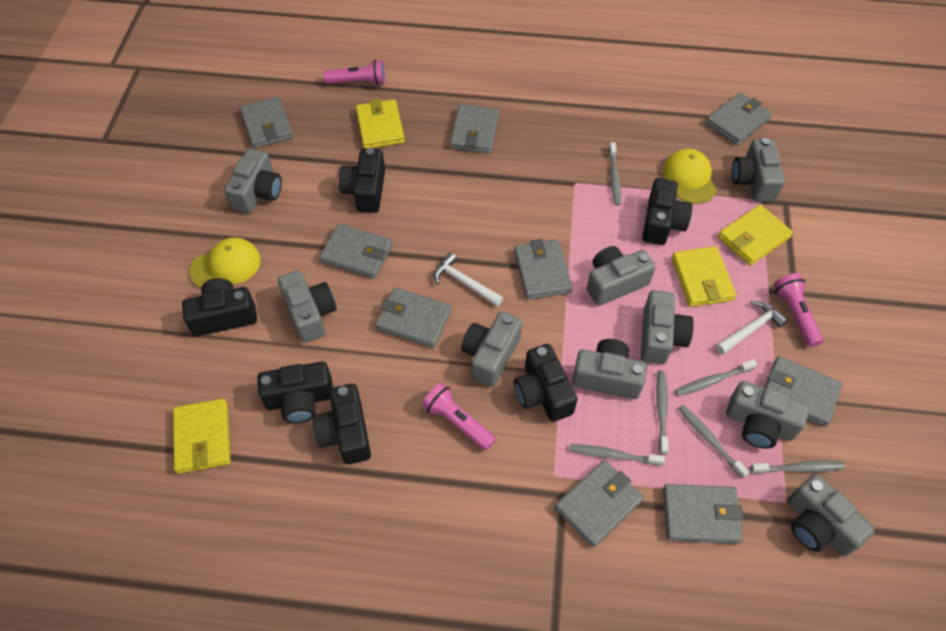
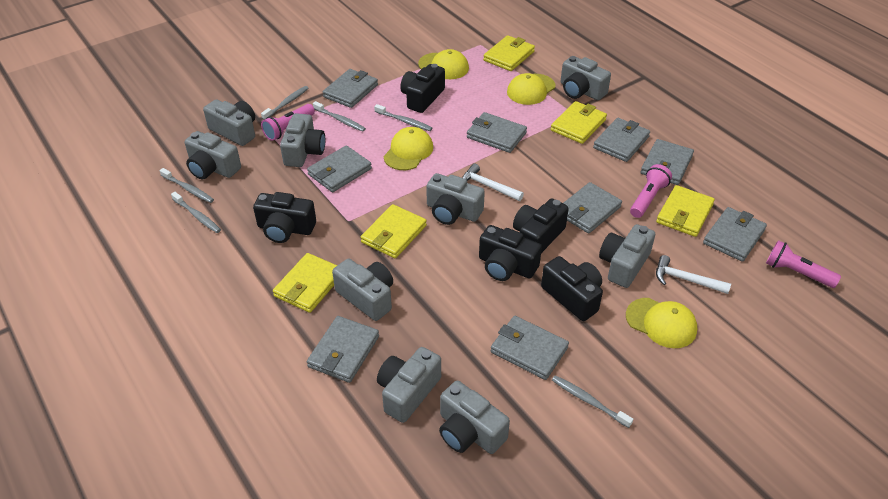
black camera: [182,278,257,336] [257,362,333,423] [313,384,371,464] [339,148,385,213] [514,344,578,422] [642,178,693,245] = 6 -> [253,192,316,243] [400,64,445,113] [479,225,542,281] [513,198,569,253] [541,256,603,321] = 5
yellow cap: [190,238,261,288] [663,149,717,204] = 2 -> [383,127,433,170] [418,49,469,79] [507,73,555,105] [626,298,697,348] = 4
yellow wallet: [173,399,230,474] [356,99,405,148] [672,246,736,307] [718,205,793,265] = 4 -> [273,253,337,313] [361,204,427,258] [483,35,535,71] [551,101,607,144] [656,185,715,237] = 5

